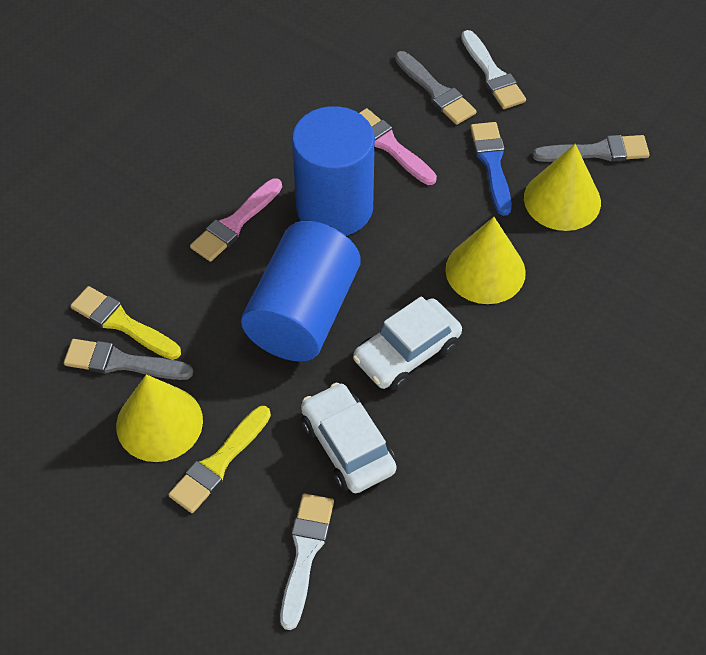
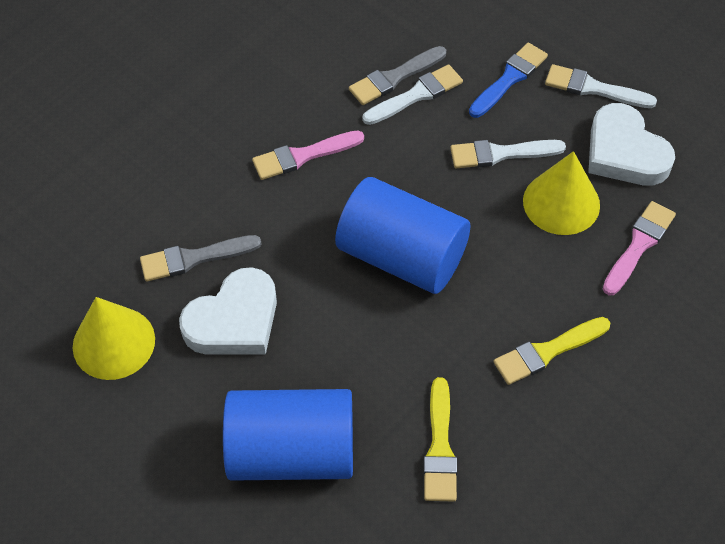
grey brush: [64,339,193,380] [395,51,476,125] [532,135,650,162] = 3 -> [140,235,261,281] [349,46,446,105] = 2
white brush: [280,494,334,630] [461,30,526,109] = 2 -> [362,64,463,125] [450,140,566,168] [545,64,657,108] = 3
white car: [301,382,397,493] [353,296,462,390] = 2 -> none = 0
white heart: none = 0 -> [179,267,277,355] [588,103,675,186] = 2
yellow cone: [116,374,203,462] [445,217,526,304] [524,144,601,231] = 3 -> [73,297,155,380] [523,151,600,235] = 2

